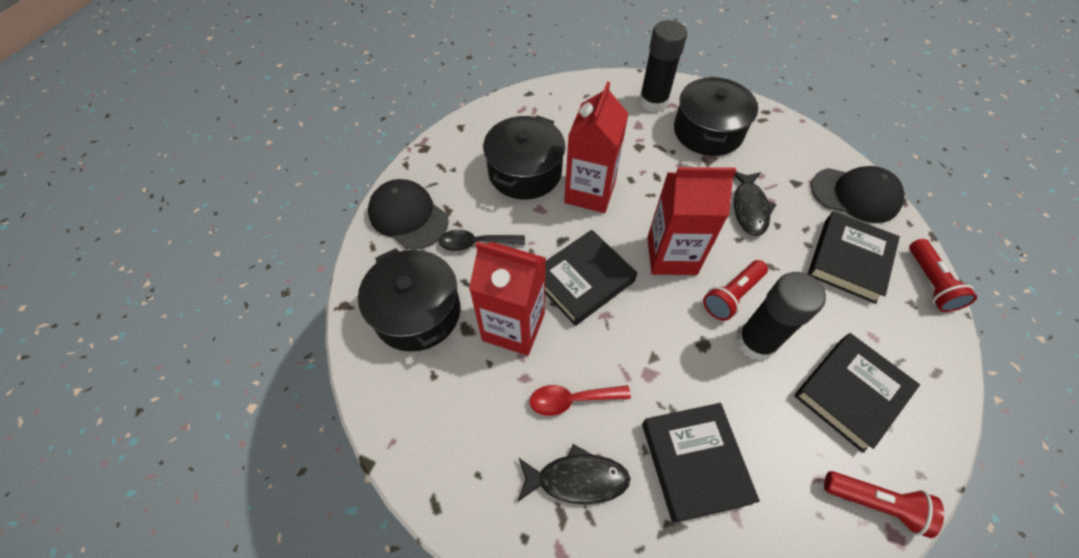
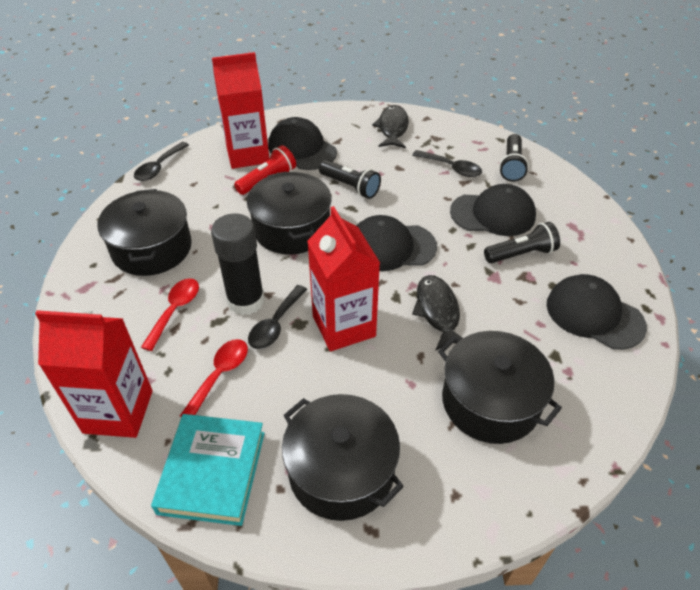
black book: [545,230,637,326] [642,403,760,523] [794,333,920,453] [808,211,900,304] = 4 -> none = 0
black cap: [368,179,449,250] [811,166,905,223] = 2 -> [268,117,337,170] [356,215,437,271] [450,184,536,236] [546,274,647,350] = 4
black flashlight: none = 0 -> [319,160,381,199] [484,222,560,263] [499,134,529,182] = 3
black glue stick: [639,20,687,112] [736,272,826,361] = 2 -> [211,213,264,315] = 1
black pot: [358,248,460,352] [483,115,565,200] [674,76,758,156] = 3 -> [98,189,192,276] [247,172,331,255] [282,394,404,521] [438,331,562,444] = 4
black spoon: [439,229,525,251] = 1 -> [134,142,189,181] [248,285,307,349] [412,150,482,177] = 3
red flashlight: [703,260,768,321] [824,471,944,538] [909,239,977,312] = 3 -> [234,145,296,195] = 1
red spoon: [530,385,631,416] = 1 -> [141,278,199,351] [180,339,248,417] = 2
turquoise book: none = 0 -> [151,414,265,526] = 1

